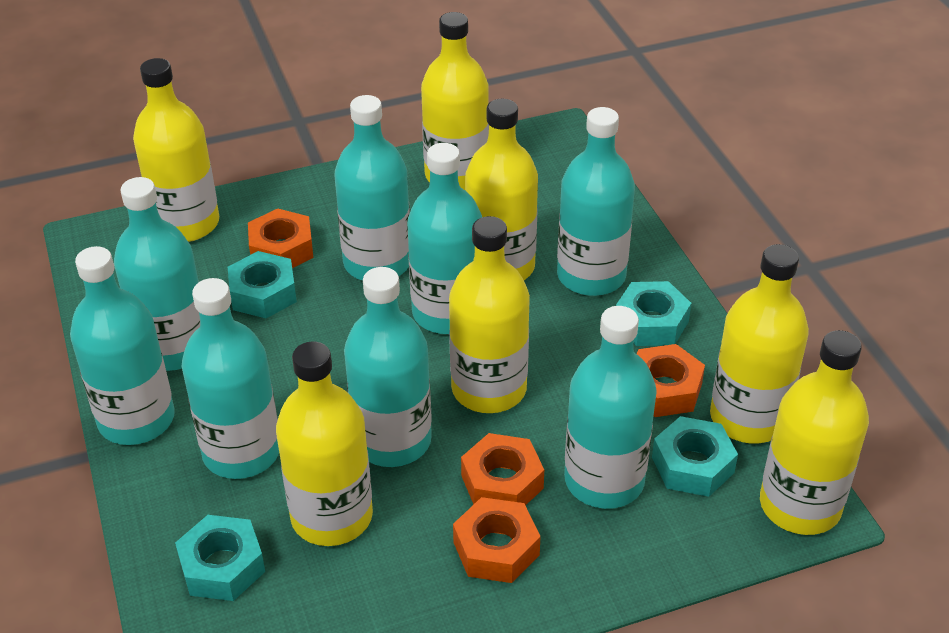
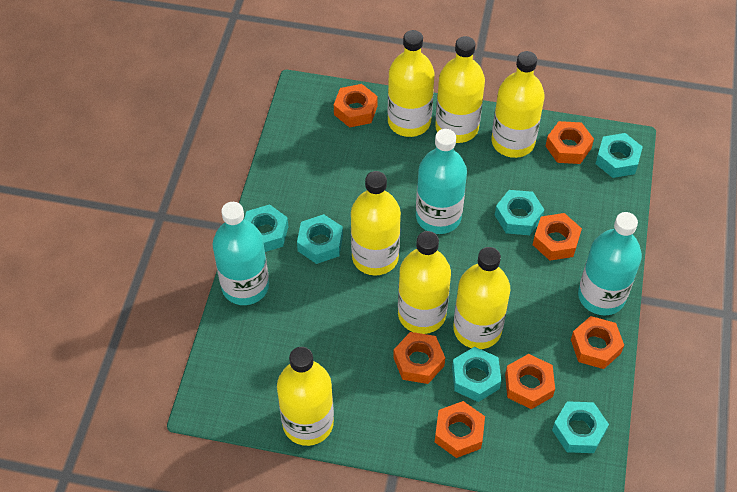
orange nut: [248,208,313,268] [453,497,541,583] [461,433,544,506] [637,344,705,417] = 4 -> [334,84,378,128] [393,332,445,384] [435,401,485,458] [505,354,555,409] [533,213,582,261] [546,121,594,164] [571,316,624,369] = 7
turquoise bottle: [70,246,175,445] [114,177,200,371] [181,278,279,479] [334,95,410,280] [344,267,432,467] [407,143,482,334] [557,107,635,296] [564,306,657,509] = 8 -> [213,202,269,305] [416,129,467,234] [578,212,642,315] = 3
turquoise nut: [175,515,265,601] [228,251,297,318] [616,281,691,346] [652,416,738,497] = 4 -> [244,204,288,252] [297,214,343,264] [452,347,501,402] [495,190,544,235] [552,401,609,453] [595,133,643,178] = 6

